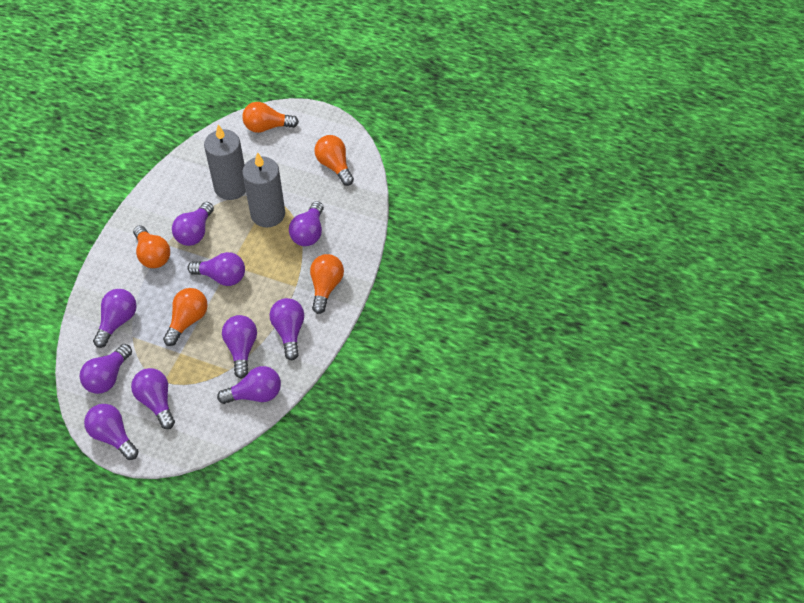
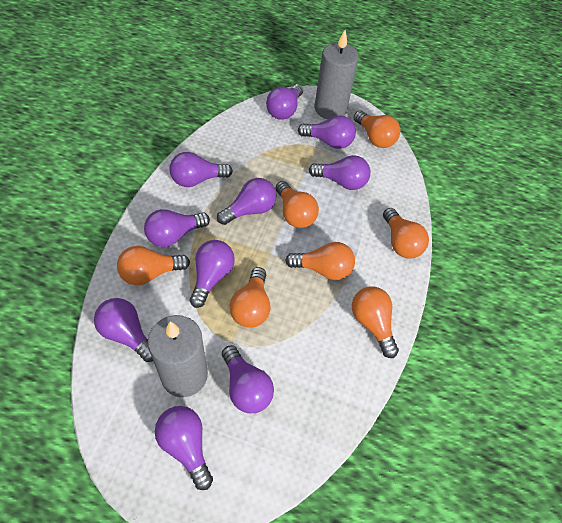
orange light bulb: [133,225,170,268] [163,288,208,346] [242,102,299,133] [310,254,344,314] [314,135,354,186] = 5 -> [117,246,190,285] [229,267,270,328] [276,181,319,228] [285,242,355,280] [352,287,399,358] [354,110,400,148] [383,208,429,259] = 7

